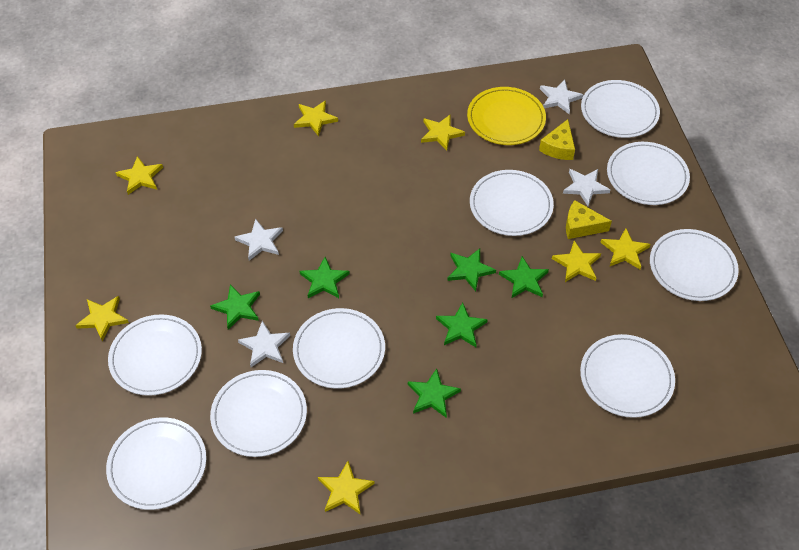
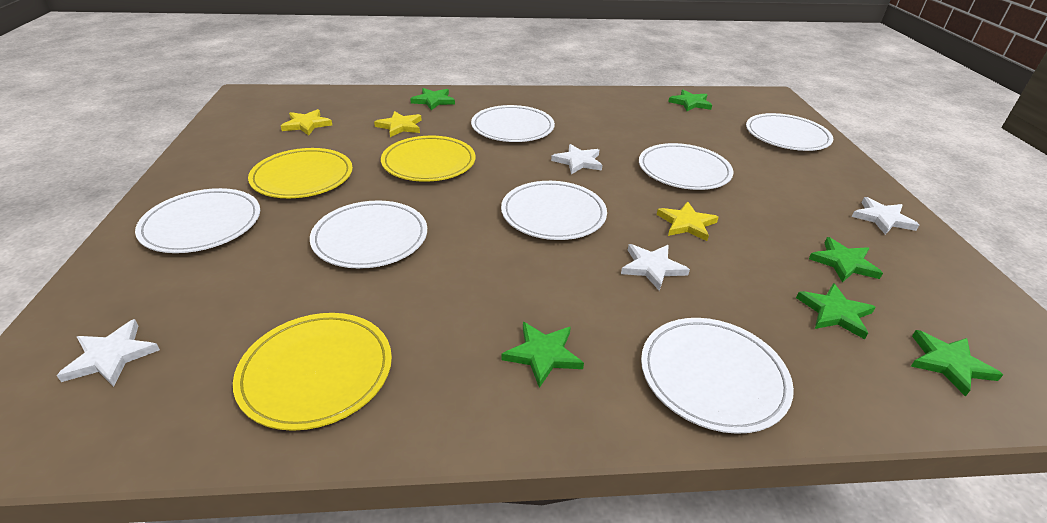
white plate: [106,417,206,510] [108,314,202,396] [210,370,307,457] [293,308,385,389] [470,170,554,236] [580,334,675,418] [581,80,660,138] [607,142,690,205] [650,229,739,301] = 9 -> [135,188,260,253] [310,200,427,269] [471,105,555,142] [501,181,607,240] [639,143,734,190] [641,318,794,434] [746,113,833,151] = 7
yellow cheese: [539,119,575,160] [566,200,612,239] = 2 -> none = 0
yellow plate: [467,87,546,145] = 1 -> [233,313,392,431] [248,148,353,198] [381,136,475,182] = 3
yellow star: [75,296,129,341] [115,156,163,195] [294,100,338,136] [318,461,375,514] [421,115,465,151] [552,241,601,282] [600,228,651,269] = 7 -> [281,109,332,136] [374,111,422,137] [657,202,719,241] = 3

